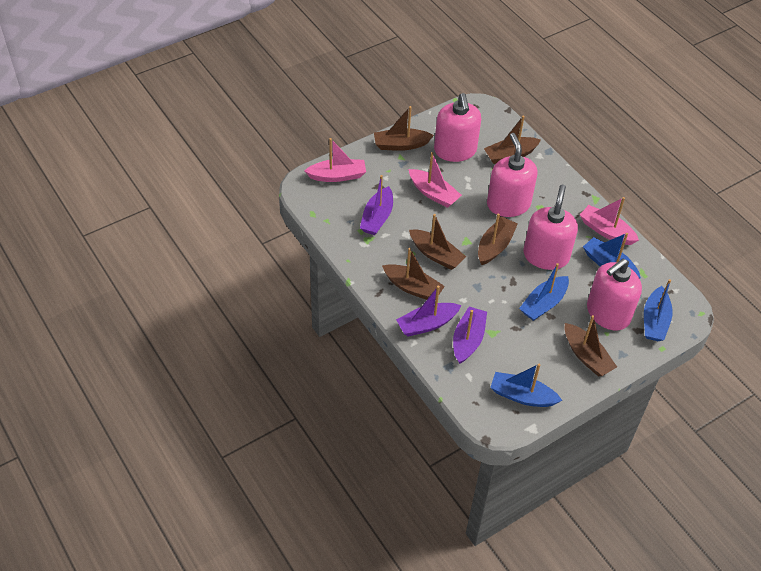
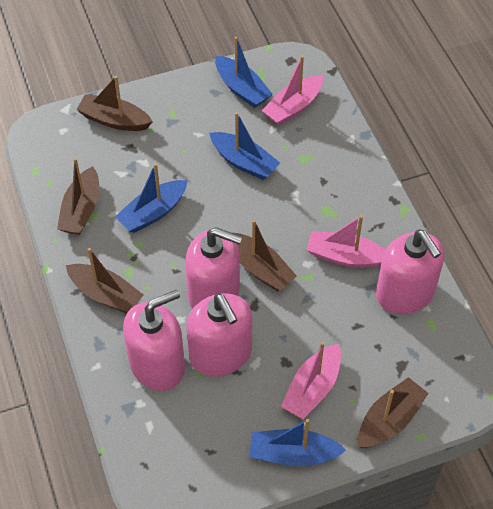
brown boat: [374,106,434,151] [382,248,445,300] [409,214,466,270] [478,213,518,265] [484,116,541,164] [565,315,617,376] = 6 -> [57,158,99,235] [66,248,143,314] [76,76,153,131] [234,220,297,291] [358,377,429,448] = 5
purple boat: [360,175,393,235] [396,286,461,336] [453,307,487,364] = 3 -> none = 0

